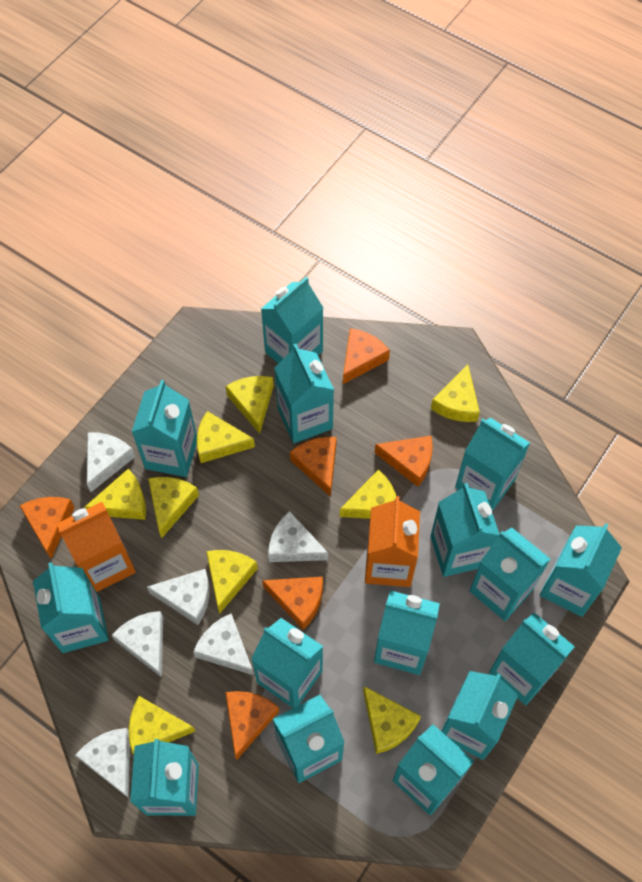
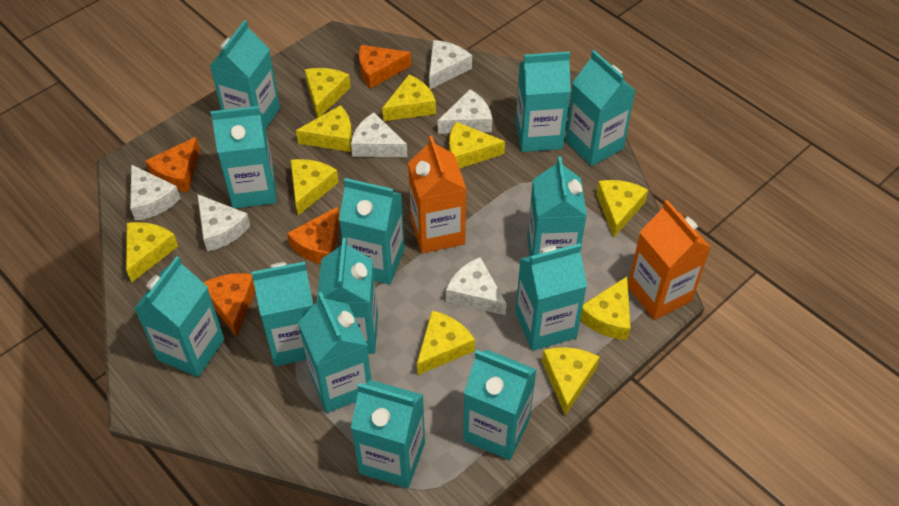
orange cheese: [20,497,75,558] [225,691,279,760] [262,577,323,630] [290,437,337,497] [343,328,390,384] [374,436,433,487] = 6 -> [145,137,200,192] [204,273,255,337] [287,207,340,264] [359,45,411,89] = 4
turquoise carton: [33,562,109,653] [130,739,199,816] [132,380,197,477] [251,618,323,708] [261,277,323,364] [273,695,345,783] [274,344,334,443] [374,590,440,675] [393,724,474,815] [431,483,500,577] [441,671,518,760] [455,418,530,511] [470,527,550,621] [489,612,575,705] [540,523,622,617] = 15 -> [134,256,224,377] [210,20,280,128] [211,106,277,208] [251,262,313,366] [298,292,371,413] [317,238,378,354] [339,178,404,285] [351,380,425,488] [463,349,537,460] [515,243,587,351] [516,51,571,152] [527,156,587,256] [565,50,636,166] = 13
yellow cheese: [84,469,146,520] [129,696,195,754] [148,477,199,538] [197,411,255,463] [206,550,258,614] [225,376,274,434] [340,469,396,519] [363,686,421,754] [431,365,480,422] = 9 -> [126,222,178,283] [291,159,339,215] [296,105,352,152] [305,68,351,118] [382,74,436,121] [417,311,475,375] [449,122,505,169] [542,347,600,415] [580,276,631,340] [596,180,648,237] = 10

